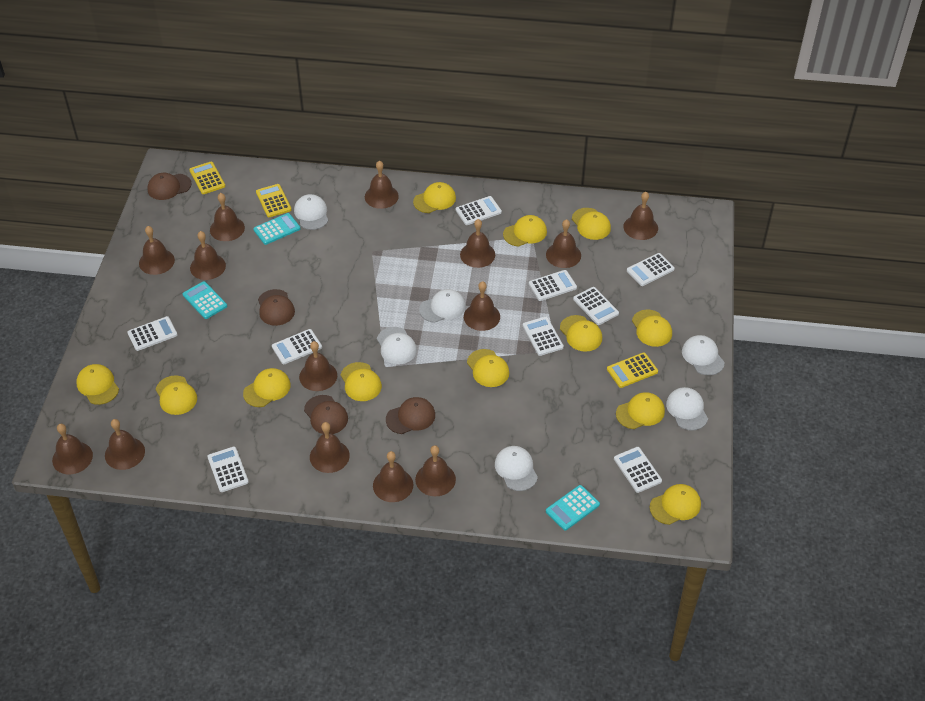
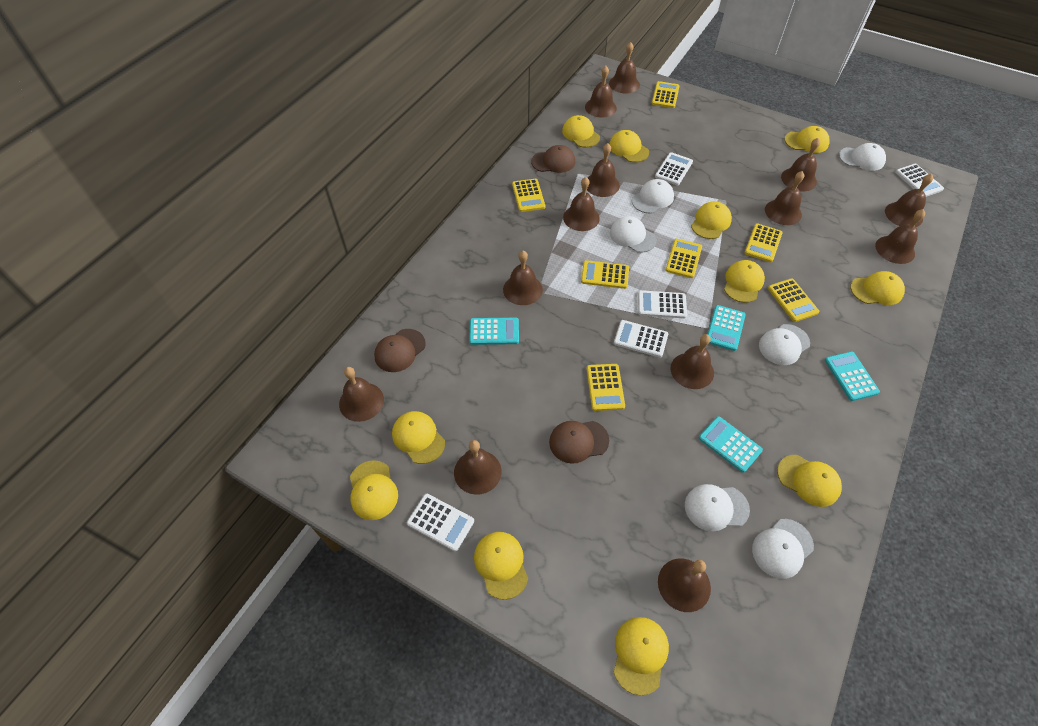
brown bell: [52,424,93,474] [105,419,145,470] [139,226,175,275] [190,231,226,280] [210,193,245,241] [299,341,337,391] [310,422,350,473] [365,161,399,209] [373,451,413,502] [415,445,456,496] [460,219,495,268] [464,281,500,331] [546,219,581,268] [623,192,658,240] = 14 -> [339,367,384,422] [454,440,502,495] [503,251,543,305] [563,177,600,231] [585,66,617,118] [587,143,620,197] [609,42,640,93] [658,559,711,612] [670,334,714,389] [765,171,804,225] [781,138,820,192] [875,209,925,264] [885,174,933,227] = 13
brown cap: [147,173,192,200] [258,289,295,326] [304,395,348,434] [386,397,435,434] = 4 -> [374,329,426,372] [531,145,575,173] [549,421,609,464] = 3
turquoise calculator: [183,281,227,319] [253,213,301,245] [546,485,600,530] = 3 -> [469,318,519,345] [699,416,763,473] [707,305,746,351] [825,351,880,401] = 4
white calculator: [127,316,177,351] [207,447,249,492] [272,329,322,365] [456,196,502,225] [523,316,564,356] [529,270,577,301] [573,287,619,325] [614,447,662,493] [627,253,675,286] = 9 -> [407,494,474,551] [614,320,668,357] [638,290,687,318] [655,152,693,186] [895,164,944,197] = 5
yellow calculator: [189,162,225,194] [256,184,292,217] [607,352,658,388] = 3 -> [512,179,545,212] [581,260,629,289] [587,364,625,411] [652,81,680,108] [665,239,702,278] [744,223,783,262] [768,278,819,322] = 7
yellow cap: [76,364,119,405] [155,375,197,415] [243,368,291,407] [341,362,382,401] [413,182,456,213] [467,349,509,387] [503,215,547,246] [560,315,602,352] [572,208,611,240] [616,392,665,429] [632,309,672,347] [650,484,701,525] = 12 -> [350,460,398,520] [392,411,445,464] [474,532,528,600] [562,115,600,148] [609,130,649,162] [614,617,669,695] [691,201,732,239] [724,260,765,303] [777,455,842,507] [784,126,830,153] [850,271,905,305] = 11

